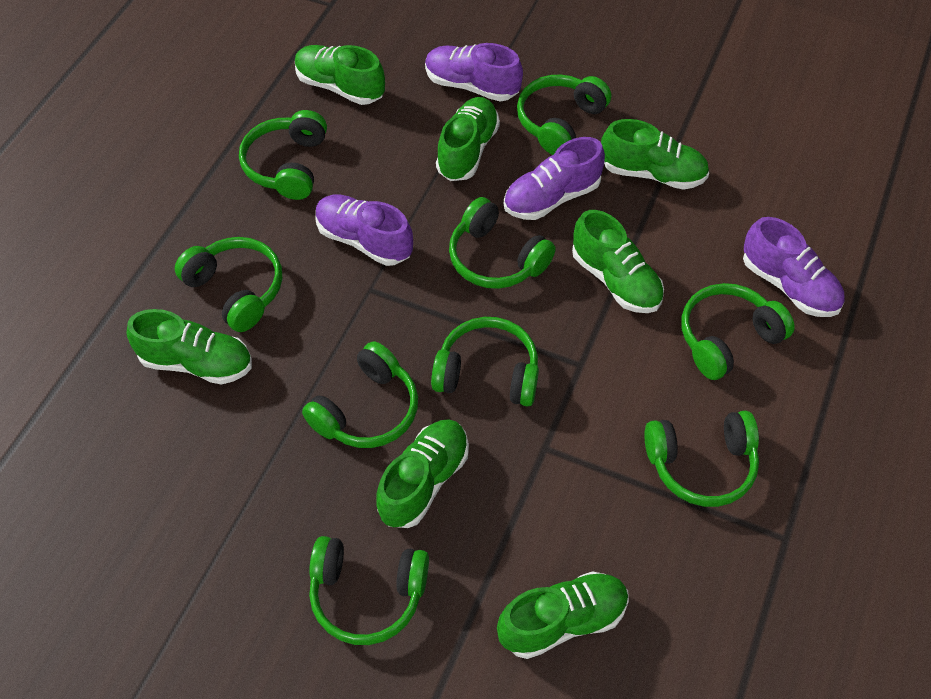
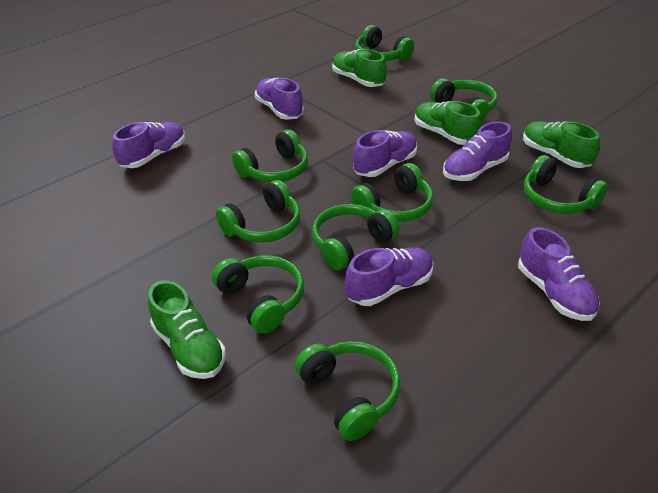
green shoe: [126,309,252,385] [295,45,385,105] [376,419,469,528] [436,97,500,181] [497,571,629,659] [572,210,664,313] [601,119,709,190] = 7 -> [148,280,226,379] [332,49,387,87] [415,101,481,145] [523,121,600,168] = 4
purple shoe: [316,195,413,266] [425,43,523,101] [504,137,605,220] [743,217,845,317] = 4 -> [112,122,185,168] [255,78,304,120] [345,247,434,306] [353,130,417,177] [443,121,512,181] [518,227,600,321] = 6

